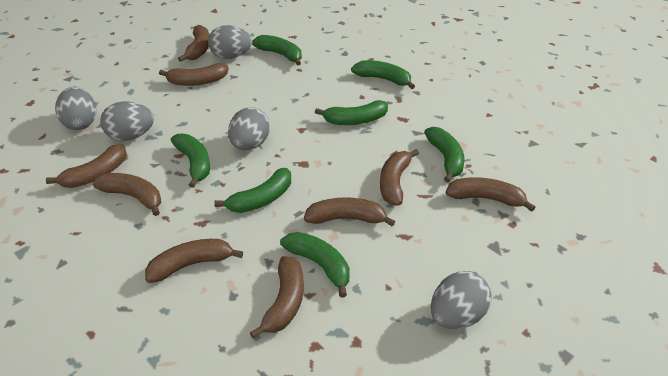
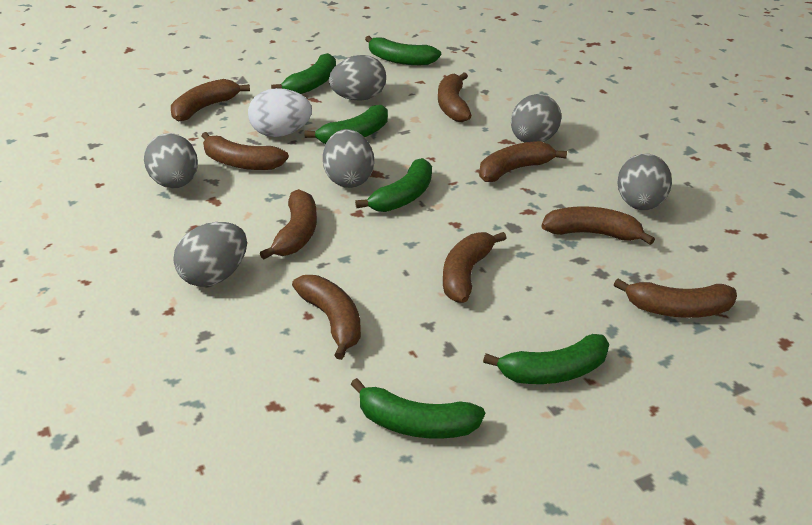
green banana: [171,134,210,188] [214,168,291,213] [252,35,302,65] [280,232,350,298] [315,100,388,125] [351,60,415,89] [424,127,464,182] = 7 -> [271,53,336,94] [305,105,388,144] [350,378,485,439] [355,158,432,212] [365,36,441,65] [483,334,609,384] = 6
grey egg: [55,87,96,130] [100,101,154,141] [208,25,252,59] [228,107,270,150] [431,271,492,329] = 5 -> [144,133,198,189] [173,222,247,287] [323,129,374,188] [329,55,386,101] [511,94,562,143] [617,154,672,210] = 6
white egg: none = 0 -> [248,88,312,137] = 1

